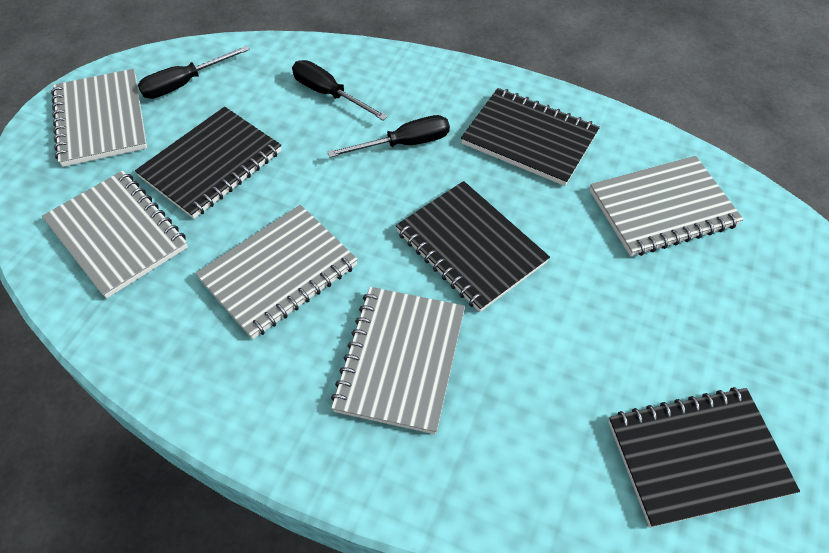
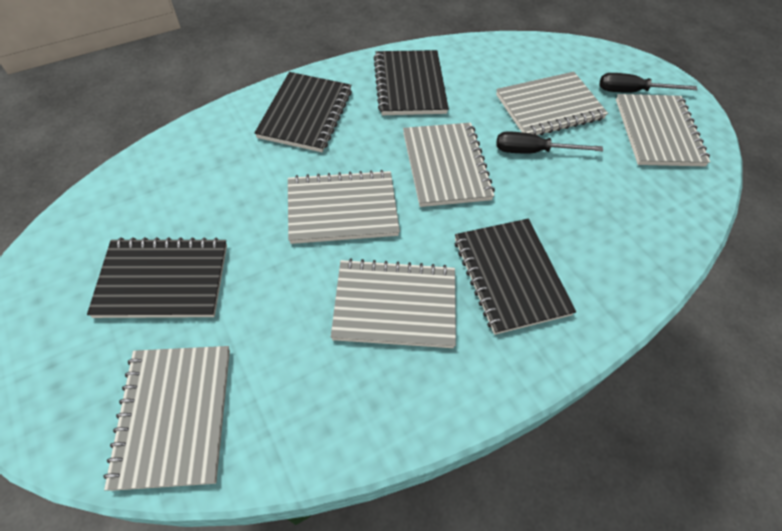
black screwdriver: [138,46,250,99] [292,60,388,120] [328,115,450,158] = 3 -> [496,131,603,154] [599,73,698,93] = 2
grey notebook: [42,171,188,299] [51,69,147,167] [195,205,358,339] [331,287,465,434] [590,156,744,256] = 5 -> [103,346,230,491] [288,170,400,244] [331,258,456,348] [403,123,495,207] [496,72,608,135] [616,94,710,166] = 6

